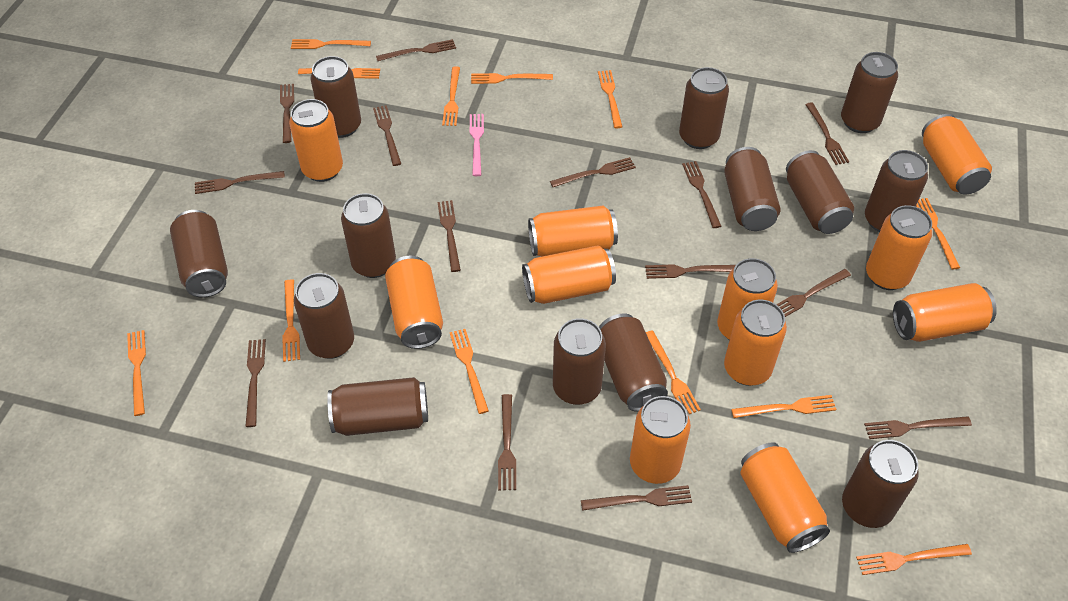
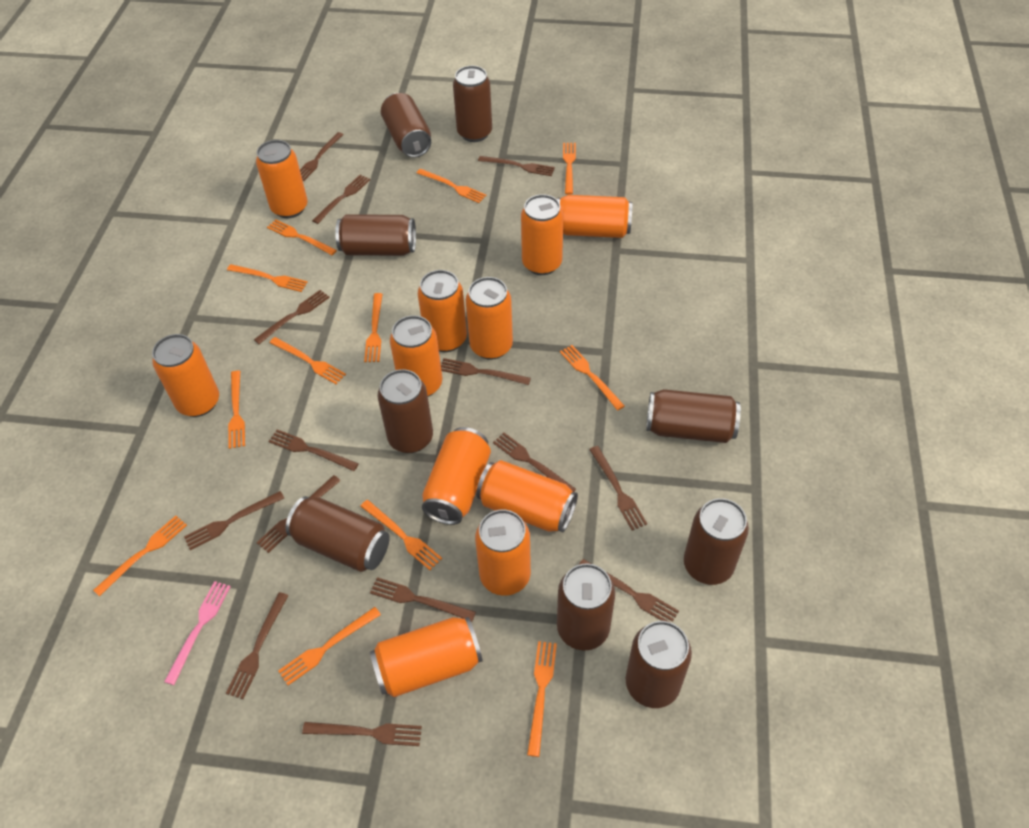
brown can: [170,210,228,298] [294,273,354,359] [310,56,361,138] [327,377,428,436] [341,193,396,278] [553,318,606,405] [599,313,668,412] [679,67,729,149] [724,147,781,231] [786,150,854,234] [841,52,898,133] [842,440,919,528] [865,150,928,232] = 13 -> [285,496,390,572] [335,214,416,256] [377,369,433,453] [381,93,431,158] [453,66,492,142] [557,564,615,650] [626,621,692,708] [646,389,741,443] [684,498,749,585] = 9

